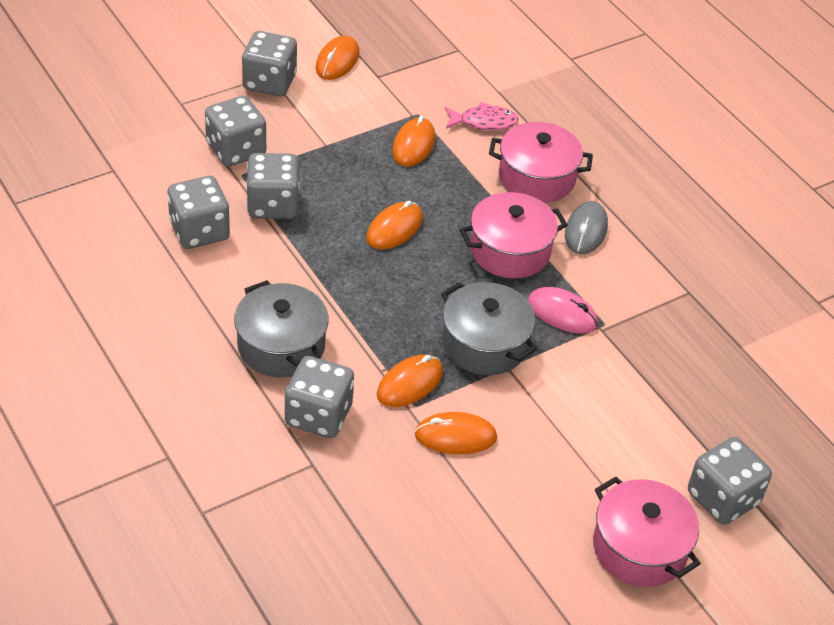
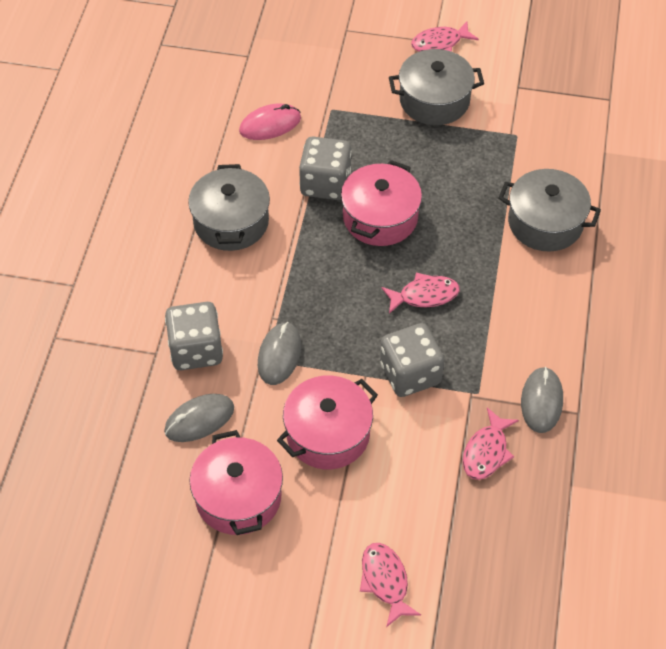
grey dice: [167,176,230,249] [205,96,266,167] [242,31,297,97] [246,153,300,219] [285,356,354,438] [688,437,772,525] = 6 -> [165,302,223,370] [299,137,352,200] [380,323,444,397] = 3
grey mouse: [565,201,608,255] = 1 -> [164,394,234,442] [258,322,301,385] [521,367,563,433] = 3
grey pot: [234,280,329,378] [441,282,537,375] = 2 -> [188,164,270,251] [389,49,484,125] [498,169,601,252] = 3
orange mouse: [316,36,359,80] [366,201,423,249] [377,355,443,407] [392,116,435,167] [414,412,497,454] = 5 -> none = 0
pink fish: [445,102,519,131] = 1 -> [360,543,421,627] [381,273,460,314] [411,21,479,52] [463,408,519,480] = 4

